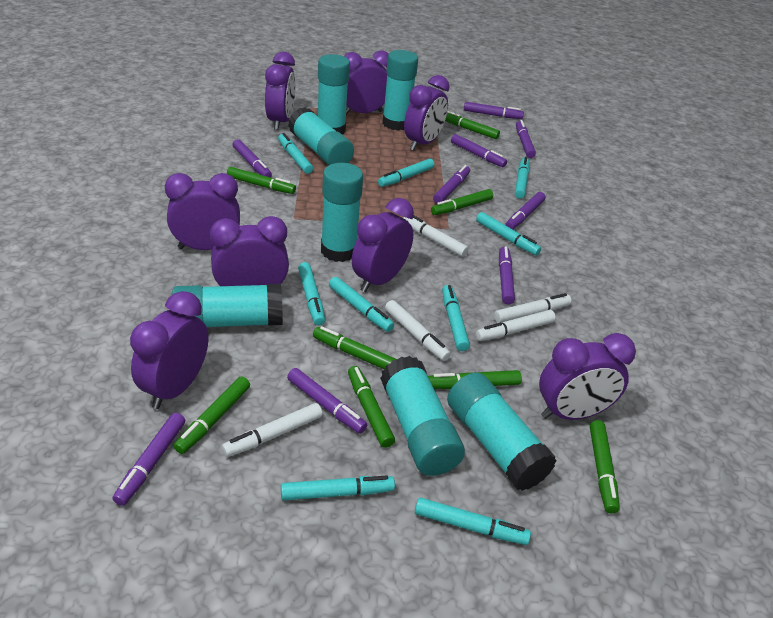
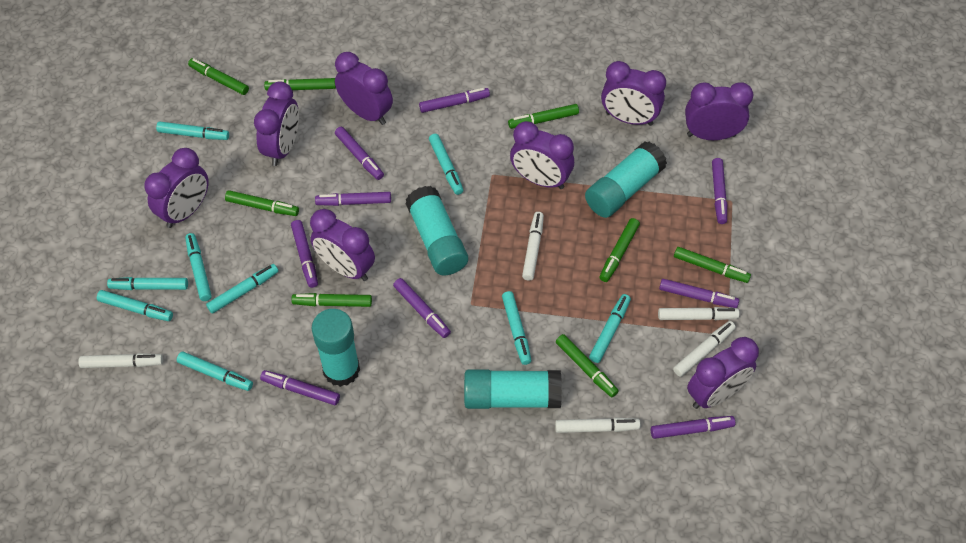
turquoise glue stick: [172,284,283,327] [288,107,354,165] [318,54,350,135] [321,163,363,262] [380,356,465,476] [382,50,418,131] [447,372,557,491] = 7 -> [312,309,360,387] [405,186,468,275] [464,369,562,409] [585,141,667,218] = 4

